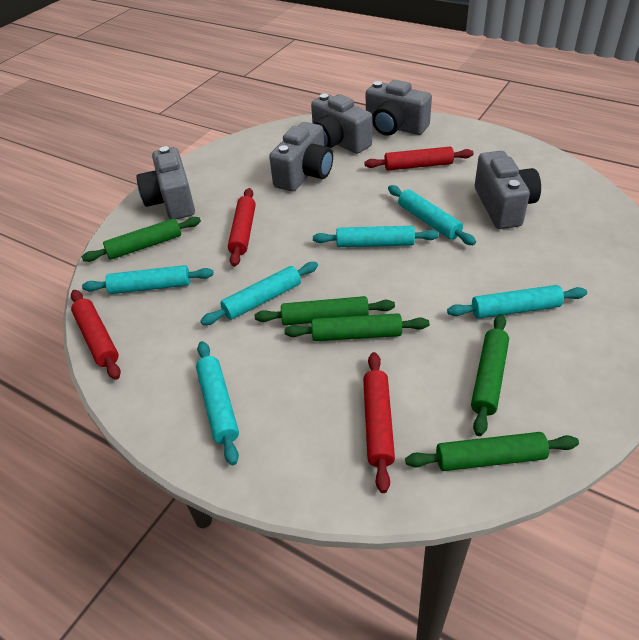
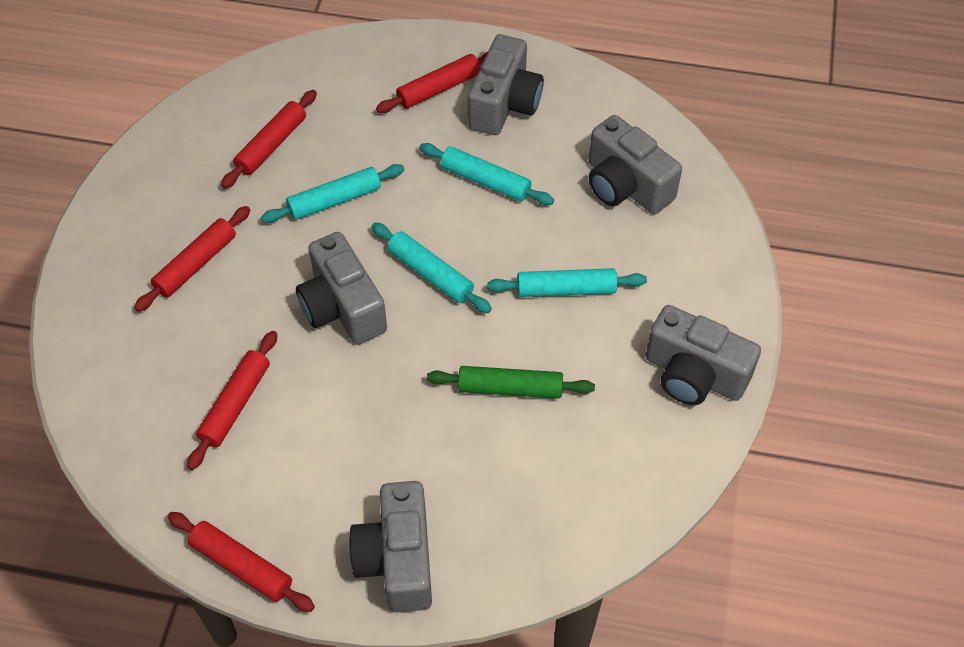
green rolling pin: [82,217,201,262] [255,296,395,325] [284,313,429,341] [405,432,579,471] [471,314,509,436] = 5 -> [427,366,595,399] = 1
red rolling pin: [71,290,121,380] [228,188,256,267] [363,352,395,493] [364,147,474,170] = 4 -> [134,206,250,312] [167,512,315,612] [187,331,277,470] [221,90,317,188] [376,52,488,113] = 5
turquoise rolling pin: [82,265,214,294] [196,341,239,465] [200,262,318,325] [313,226,439,247] [388,185,476,245] [447,285,587,319] = 6 -> [261,164,404,223] [372,223,492,313] [419,143,554,205] [487,268,647,297] = 4

